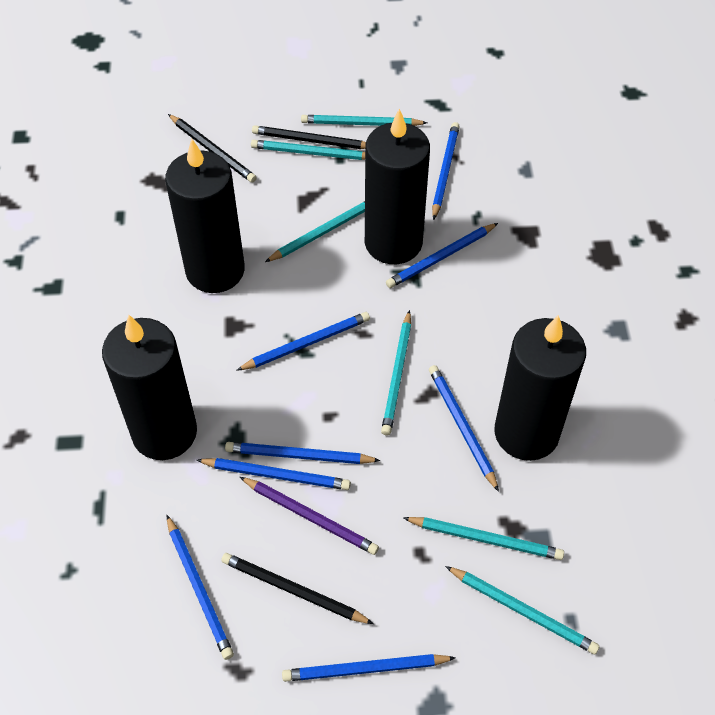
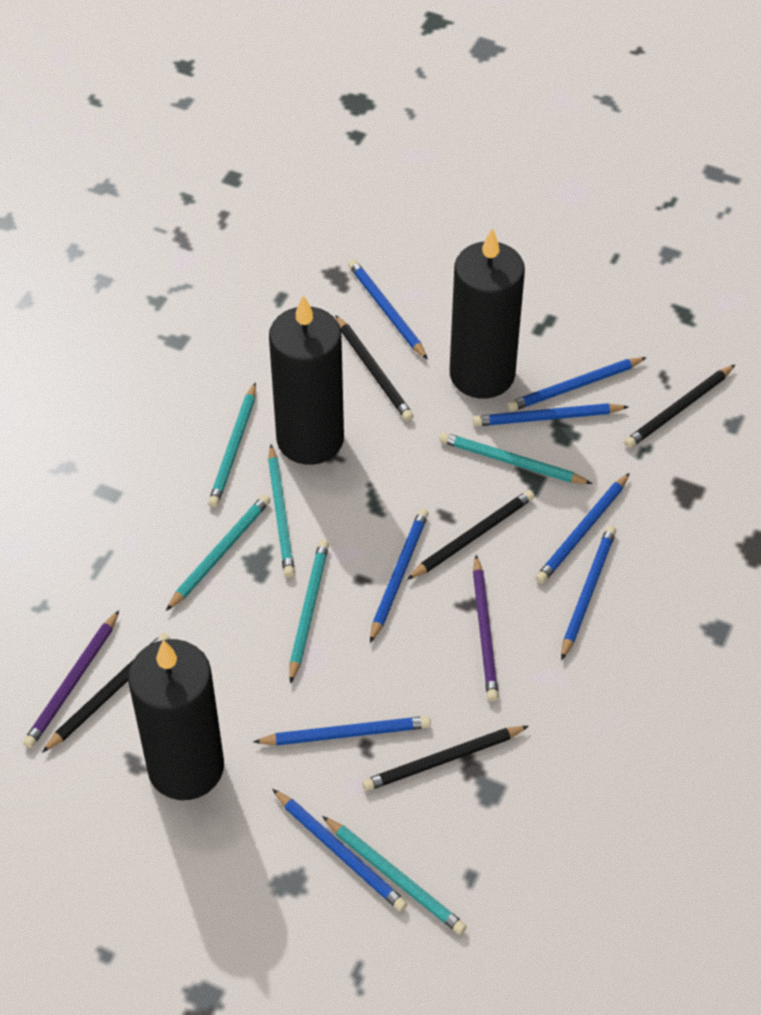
black candle: [102,315,197,460] [165,139,245,293] [365,108,430,264] [494,315,586,461] = 4 -> [128,639,224,800] [269,295,344,465] [450,228,525,398] = 3
black pencil: [168,114,257,183] [221,553,374,624] [252,125,366,149] = 3 -> [42,633,170,753] [335,315,414,421] [362,726,529,791] [407,490,535,580] [624,364,736,448] = 5
purple pencil: [240,477,379,555] = 1 -> [23,610,119,748] [473,555,499,701] = 2

